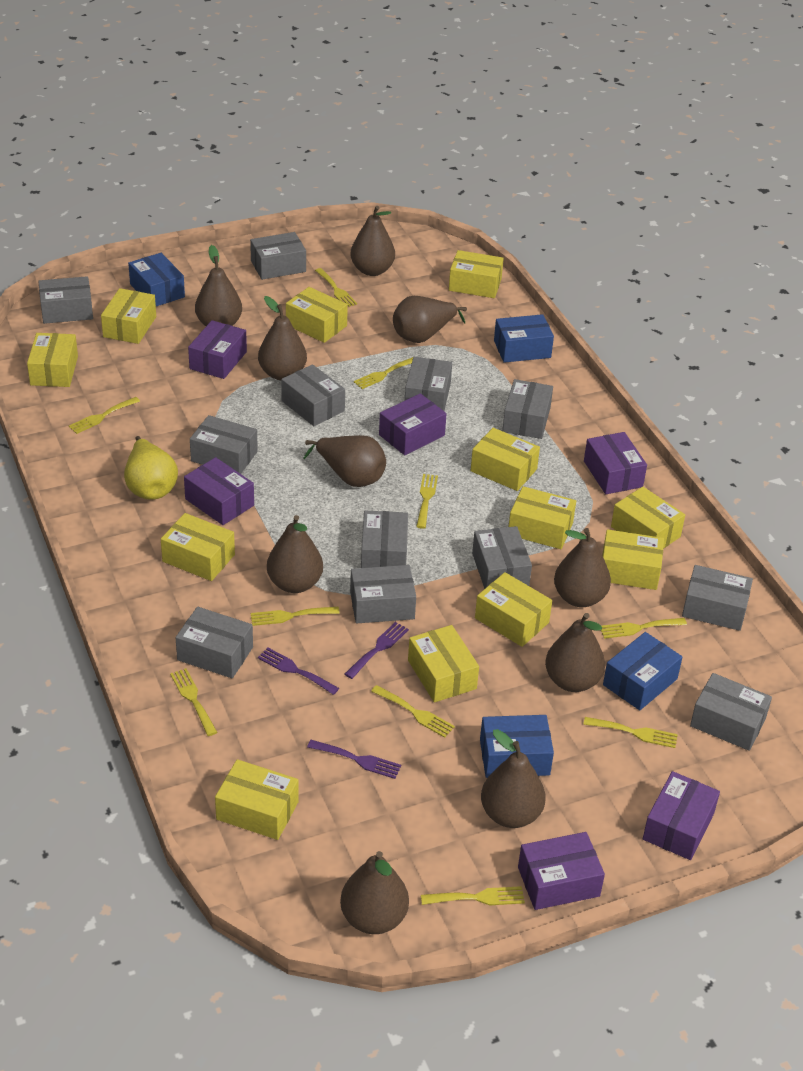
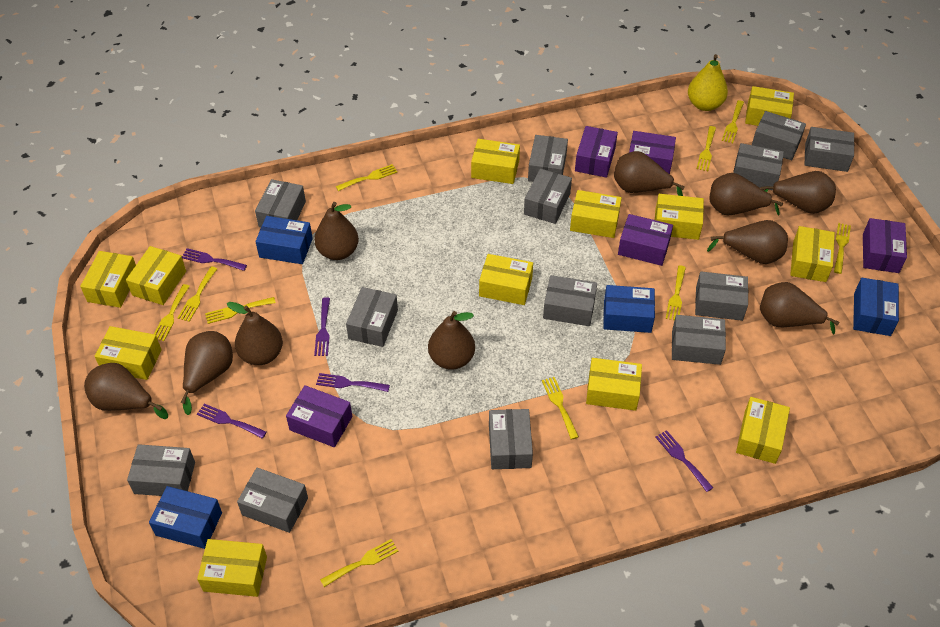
grey box: [38,276,93,324] [176,607,253,678] [190,415,258,474] [250,232,306,280] [281,364,345,426] [350,565,416,623] [361,510,408,568] [405,357,452,411] [472,526,532,589] [502,379,553,439] [682,565,753,631] [690,673,772,751] = 12 -> [127,444,195,496] [237,467,308,533] [255,179,306,227] [346,287,398,347] [489,409,533,469] [524,169,572,224] [528,135,568,182] [543,275,597,326] [672,315,726,365] [695,272,748,321] [733,143,784,190] [752,111,806,160] [805,127,855,172] = 13
purple box: [184,457,254,525] [188,320,247,379] [379,393,447,455] [518,832,605,910] [584,432,647,494] [643,771,720,860] = 6 -> [286,385,352,447] [575,126,618,178] [618,214,673,266] [629,131,676,174] [863,218,907,273] = 5
purple fork: [258,648,339,695] [307,740,401,779] [345,622,409,679] = 3 -> [182,248,247,271] [197,404,267,439] [314,297,330,356] [316,373,390,392] [655,430,713,492] = 5

